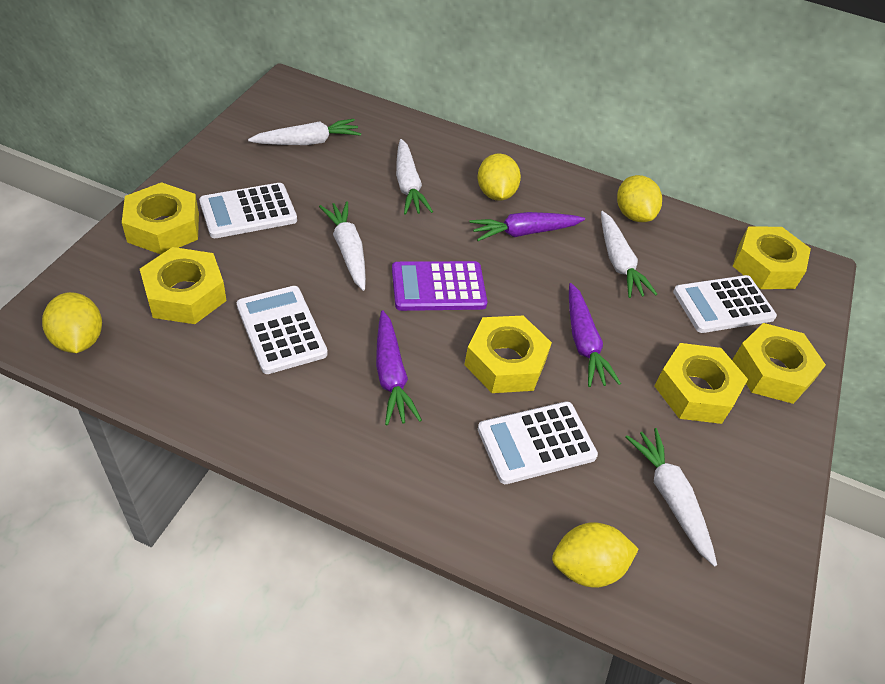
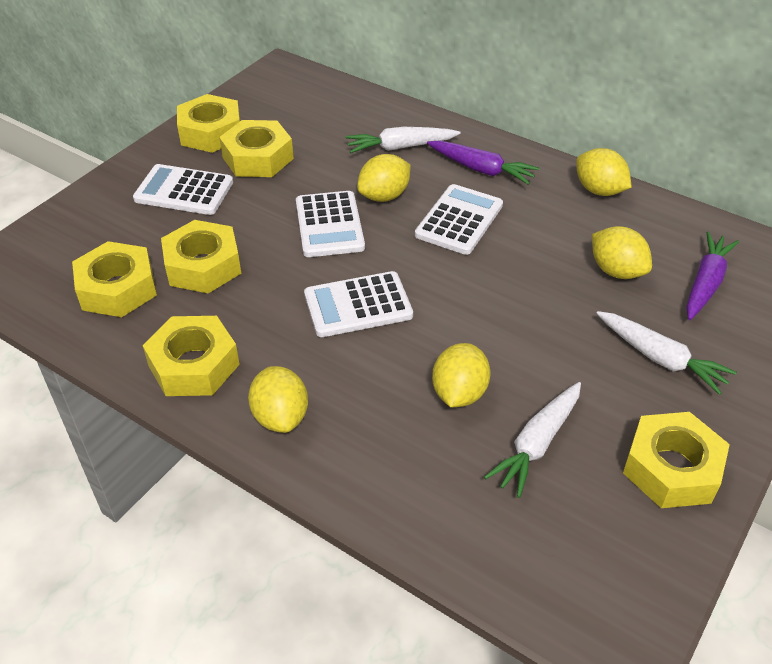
purple calculator: [392,261,487,311] = 1 -> none = 0
purple carrot: [376,311,422,425] [469,212,585,241] [569,283,621,387] = 3 -> [427,140,540,185] [686,232,739,320] = 2
white carrot: [248,119,361,145] [319,201,366,291] [396,139,433,215] [601,211,657,298] [626,428,717,567] = 5 -> [346,127,461,153] [484,382,581,498] [596,311,737,395] = 3
yellow lemon: [42,292,102,353] [477,153,521,201] [552,522,639,588] [617,175,662,222] = 4 -> [248,366,308,433] [357,154,411,202] [432,343,490,407] [576,148,632,196] [592,226,652,279] = 5

